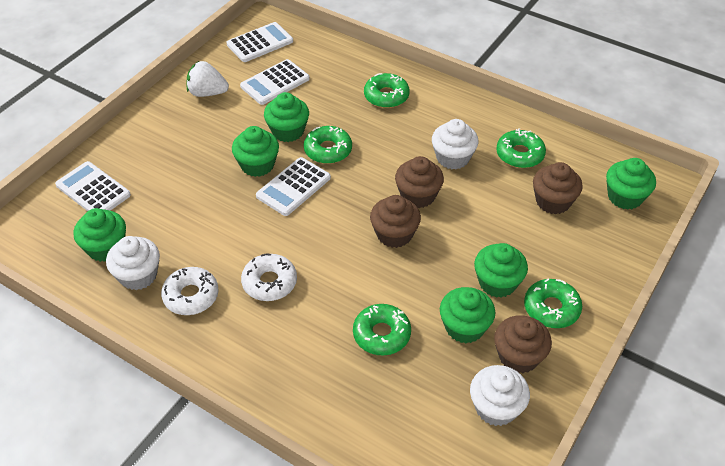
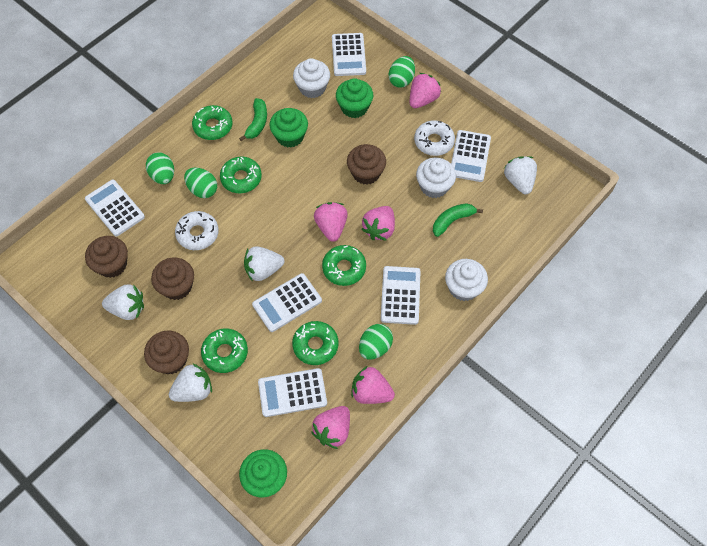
green banana: none = 0 -> [239,98,267,141] [433,203,483,237] = 2
green cupcake: [73,208,126,262] [232,126,279,177] [264,92,309,142] [440,287,495,343] [474,243,528,298] [606,158,656,210] = 6 -> [239,449,287,497] [269,108,308,148] [336,78,373,118] = 3
green egg: none = 0 -> [146,152,174,184] [184,168,217,198] [359,324,393,360] [389,56,415,88] = 4
pink strawberry: none = 0 -> [311,406,350,449] [314,202,348,242] [351,366,395,404] [362,206,395,241] [410,73,441,108] = 5
white calculator: [55,161,131,211] [227,22,293,62] [240,59,310,105] [256,157,331,216] = 4 -> [85,180,145,236] [252,273,322,332] [258,368,327,417] [332,33,366,76] [381,266,421,325] [451,130,491,182] = 6
white strawberry: [186,61,229,97] = 1 -> [102,285,144,320] [169,363,212,402] [244,246,284,282] [504,156,537,194] = 4

